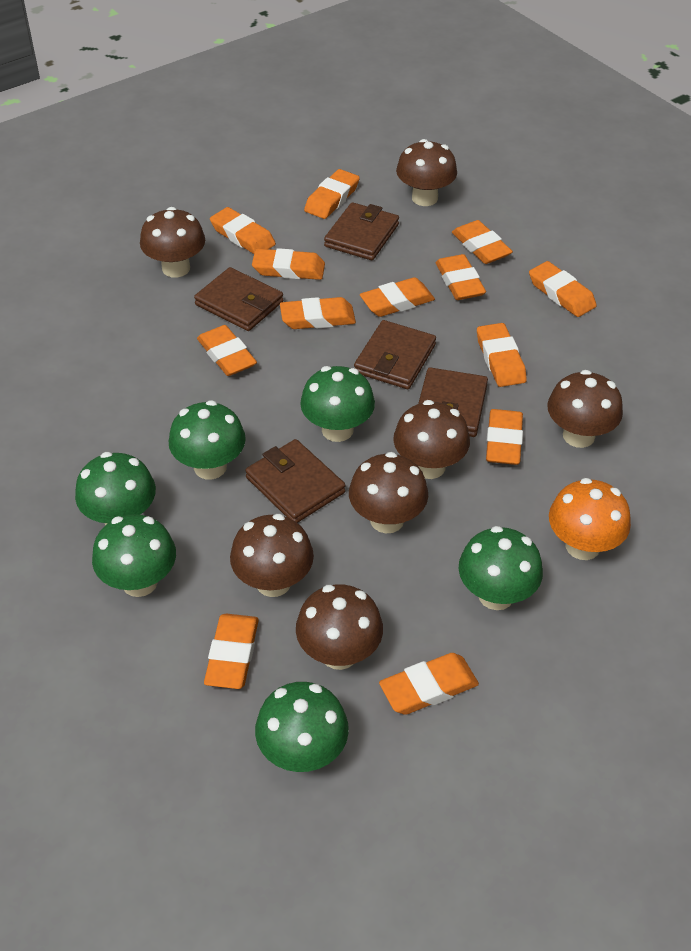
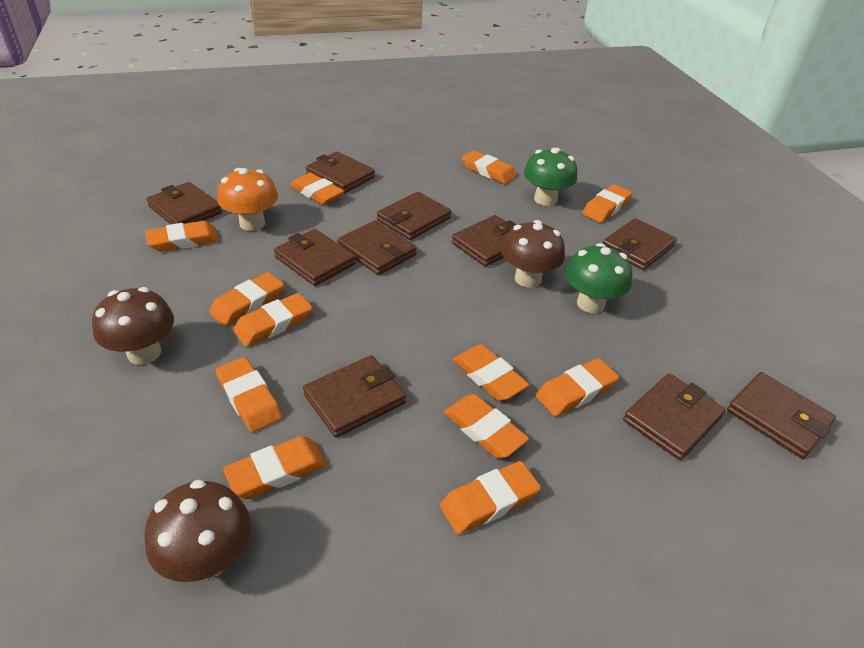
brown mushroom: [140,207,205,277] [230,514,314,597] [296,584,383,670] [349,452,428,533] [393,400,470,479] [396,139,457,206] [547,370,623,448] = 7 -> [92,287,174,365] [144,480,251,582] [501,220,565,288] = 3
brown wallet: [194,267,283,331] [245,439,346,523] [324,202,399,260] [354,320,436,389] [418,367,488,437] = 5 -> [146,182,222,224] [274,229,356,286] [303,355,406,438] [306,152,375,193] [337,220,417,275] [377,192,451,240] [452,215,517,267] [603,218,677,270] [623,373,726,460] [727,372,836,459] = 10
green mushroom: [75,452,156,525] [92,514,176,597] [169,400,246,479] [255,682,349,772] [300,366,375,442] [459,526,543,610] = 6 -> [524,148,577,206] [565,243,632,313] = 2
orange eraser: [197,325,257,376] [204,614,259,689] [210,207,276,254] [252,248,325,280] [280,297,356,329] [304,169,360,219] [360,277,435,317] [379,653,479,715] [436,254,486,300] [452,220,513,264] [477,323,527,387] [486,409,523,465] [529,261,597,317] = 13 -> [145,221,219,252] [209,272,284,326] [216,357,282,433] [223,436,327,499] [233,293,312,347] [290,173,344,205] [440,461,541,535] [444,394,529,458] [453,344,529,401] [462,150,517,184] [536,358,619,416] [582,184,632,223] = 12

